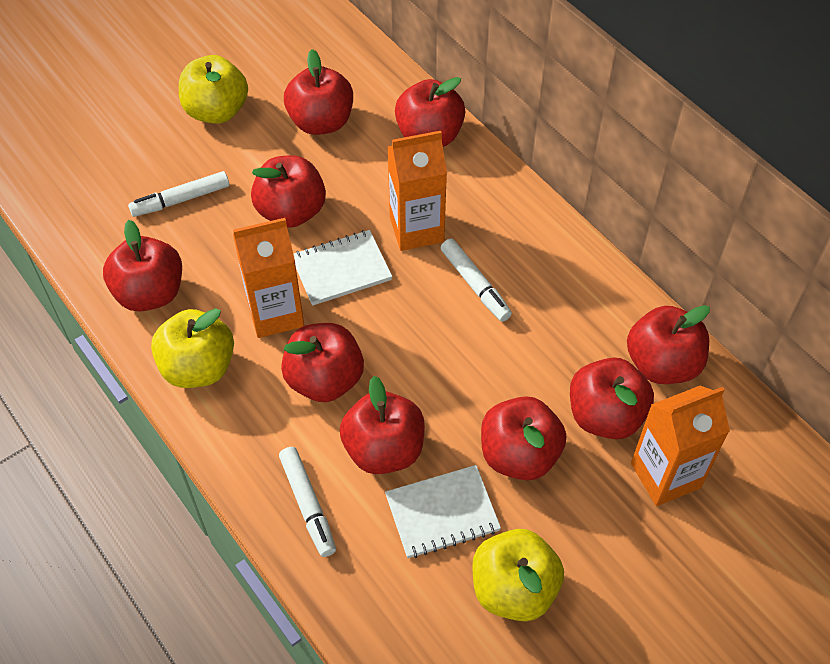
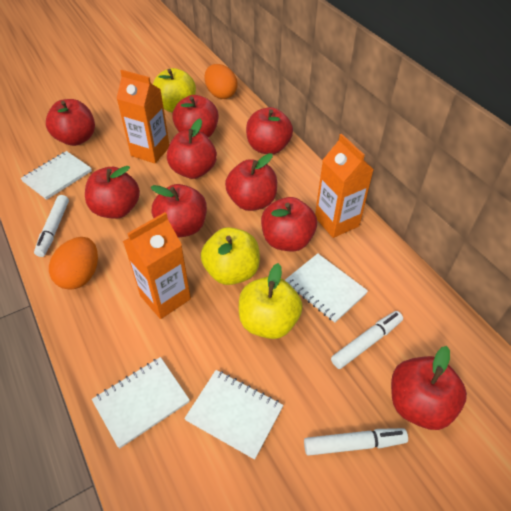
orange egg: none = 0 -> [49,237,98,290] [205,64,238,99] = 2
white notebook: [294,230,392,306] [385,465,501,559] = 2 -> [20,151,92,200] [92,357,190,449] [184,370,283,460] [285,253,368,323] = 4

